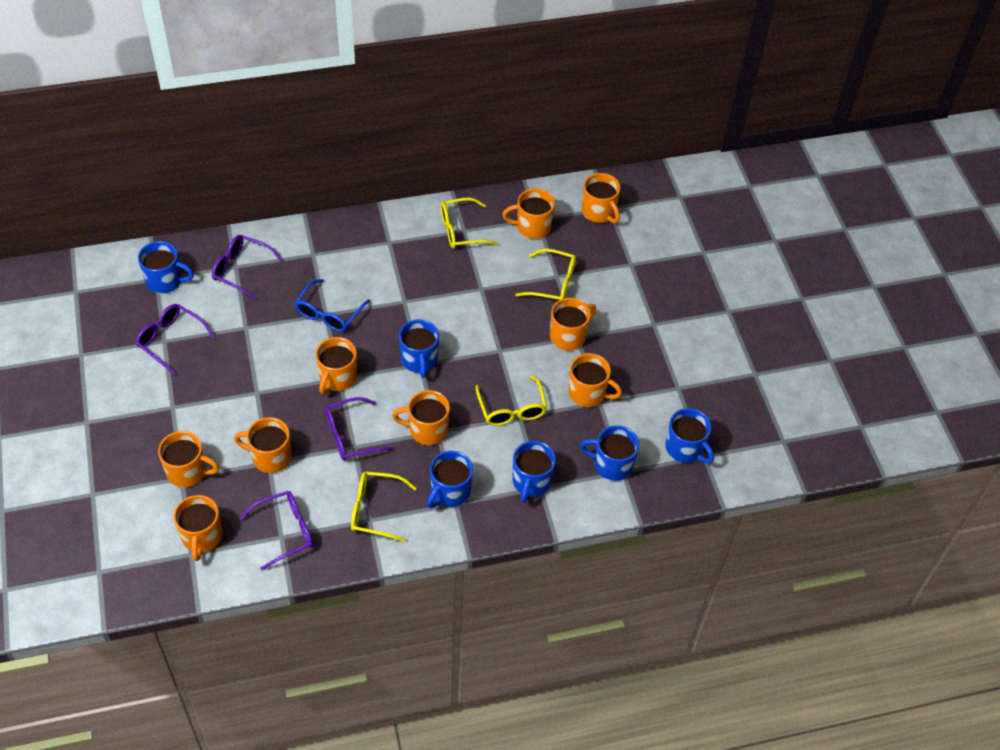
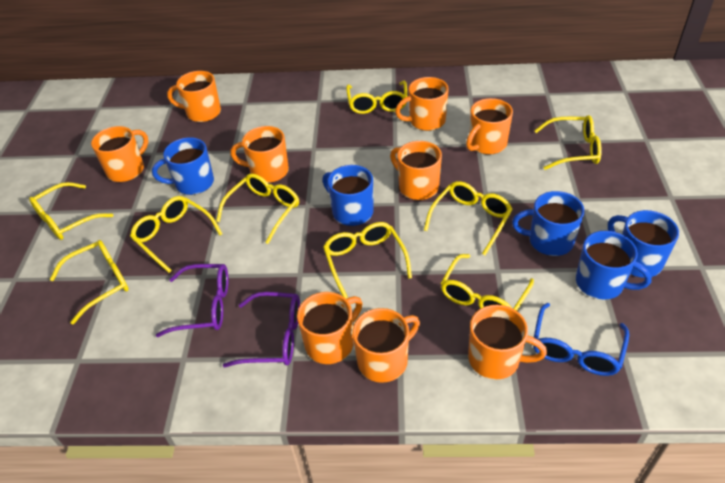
blue mug: [138,241,194,294] [399,319,439,378] [427,451,473,508] [513,441,556,503] [580,425,639,481] [666,408,714,464] = 6 -> [152,137,214,195] [322,165,374,226] [512,191,585,256] [576,231,652,300] [608,210,679,278] = 5
purple glasses: [135,304,215,375] [212,235,283,300] [240,491,313,570] [325,397,394,461] = 4 -> [155,264,229,337] [223,292,300,367] = 2
yellow glasses: [351,471,417,542] [441,197,498,249] [476,376,547,426] [515,249,576,300] = 4 -> [29,182,114,240] [50,240,129,324] [130,196,222,273] [216,174,299,244] [323,222,412,299] [346,81,408,114] [424,181,513,255] [441,254,534,311] [534,115,602,170] = 9

